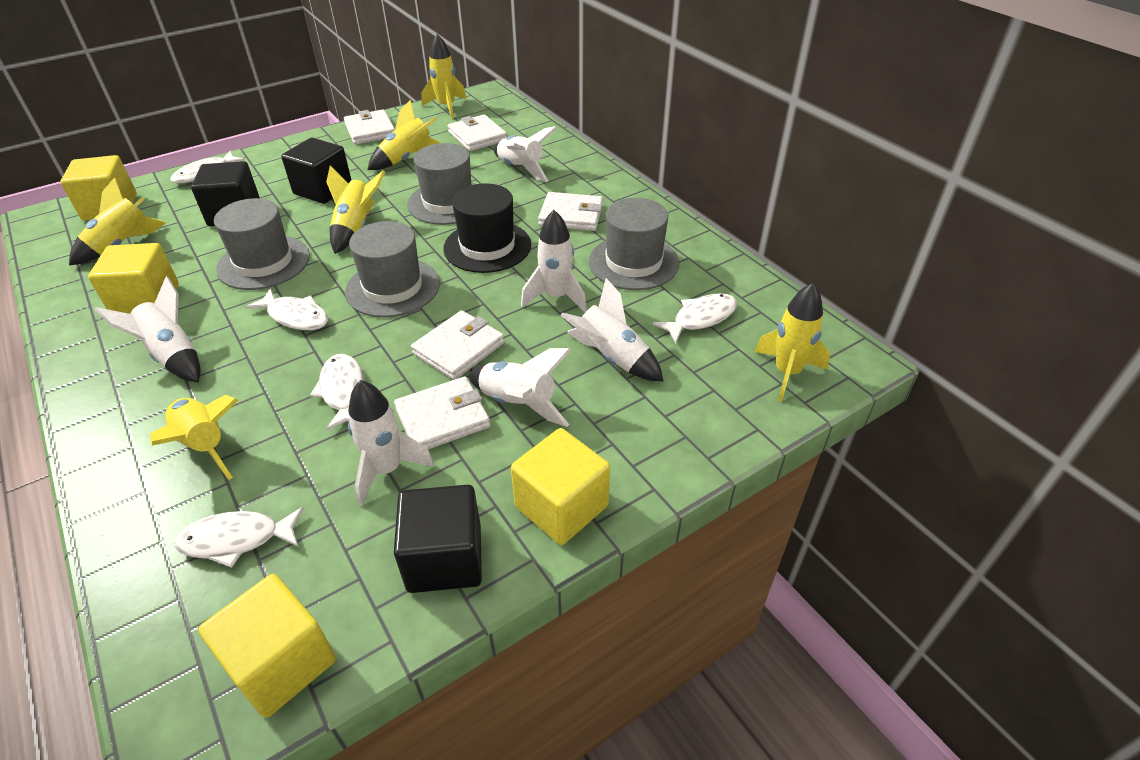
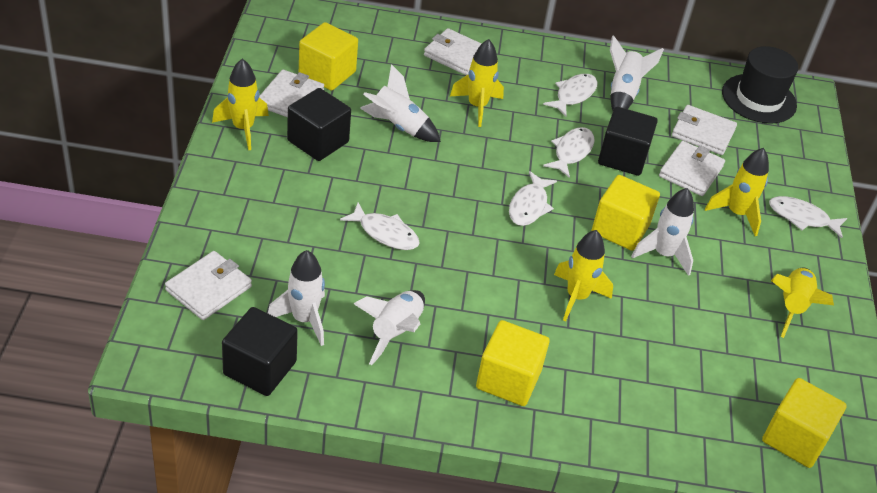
grey hat: [214,198,310,290] [345,221,440,318] [407,143,475,225] [589,198,679,290] = 4 -> none = 0
white rocket: [95,276,201,383] [348,380,435,506] [469,348,571,427] [494,126,557,182] [521,210,587,312] [560,278,663,381] = 6 -> [268,250,325,346] [354,290,425,365] [360,64,441,142] [610,35,664,111] [631,188,694,276] = 5
yellow rocket: [69,177,167,265] [150,395,239,480] [326,166,385,254] [368,100,440,170] [421,34,466,119] [755,283,830,402] = 6 -> [212,59,269,150] [450,39,504,127] [554,230,613,321] [705,148,769,236] [771,268,834,338] = 5

